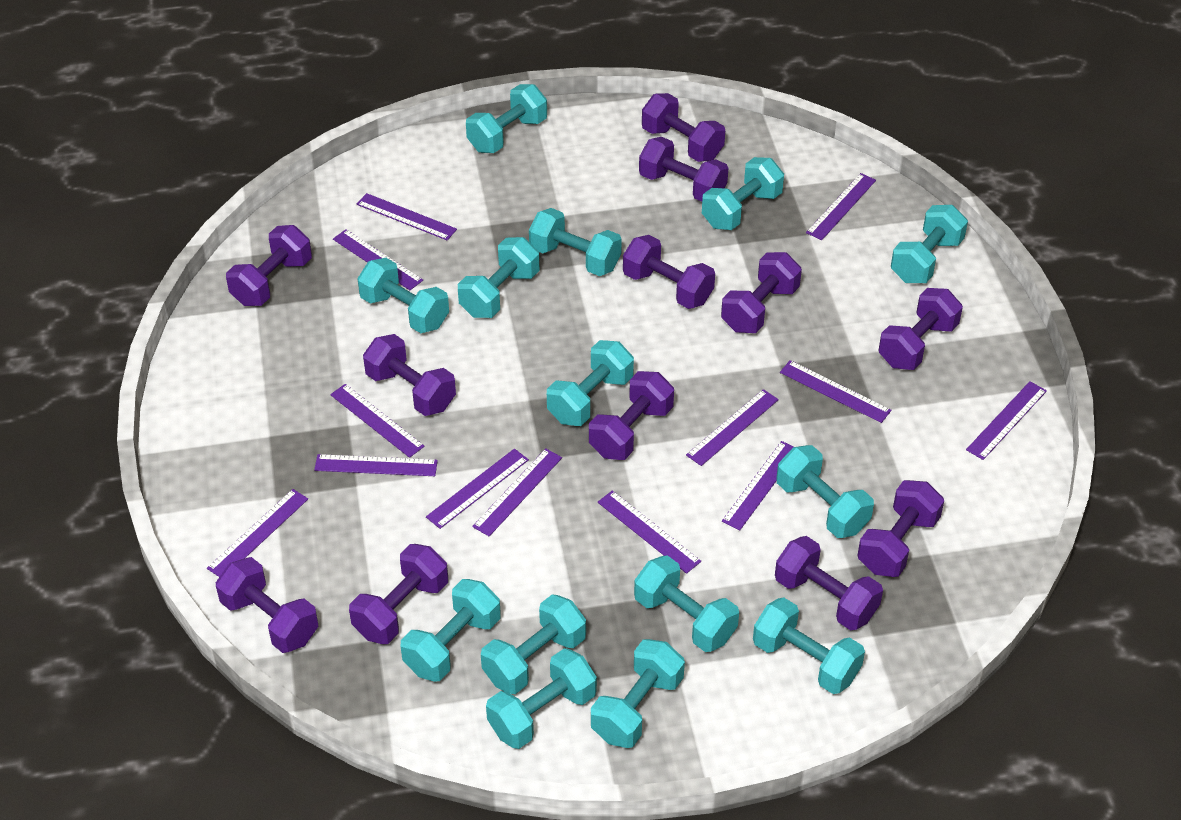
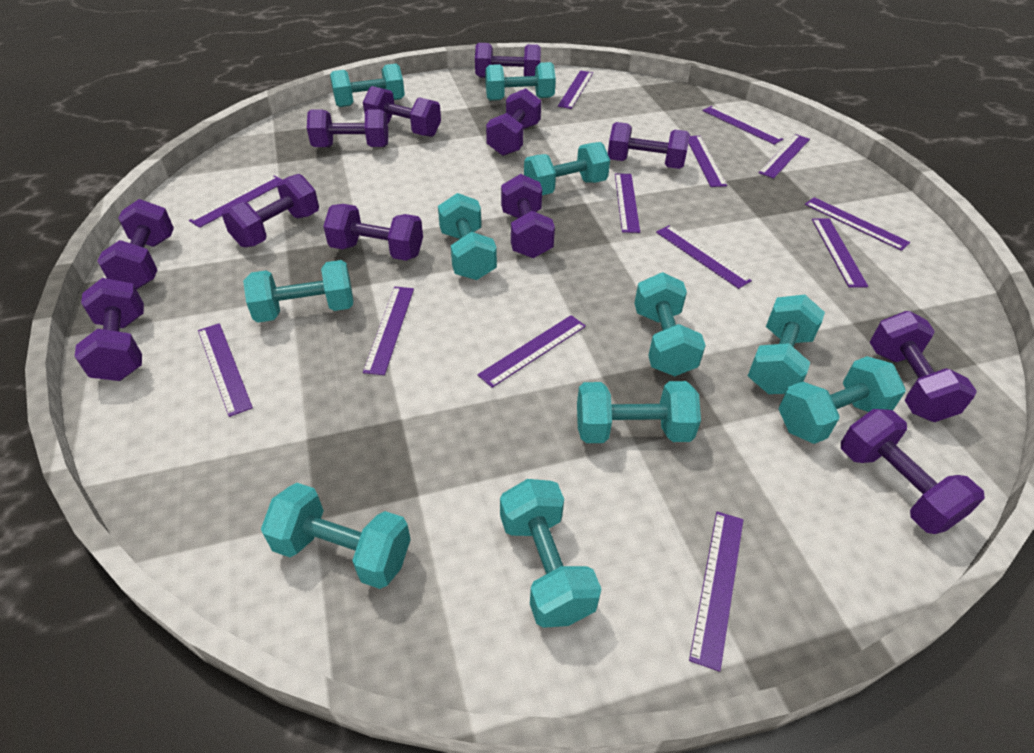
turquoise dumbbell: [357,258,449,333] [401,579,501,681] [458,237,540,318] [466,84,547,153] [481,594,586,694] [486,648,597,749] [529,208,622,276] [547,340,634,426] [591,639,685,748] [634,555,739,652] [702,157,784,230] [753,597,865,694] [776,445,874,538] [891,205,968,283] = 14 -> [243,260,353,323] [261,483,411,589] [330,64,405,107] [438,193,497,280] [485,62,556,101] [500,479,601,628] [524,142,610,195] [577,381,701,443] [634,272,706,376] [748,294,825,394] [779,356,906,444] = 11

